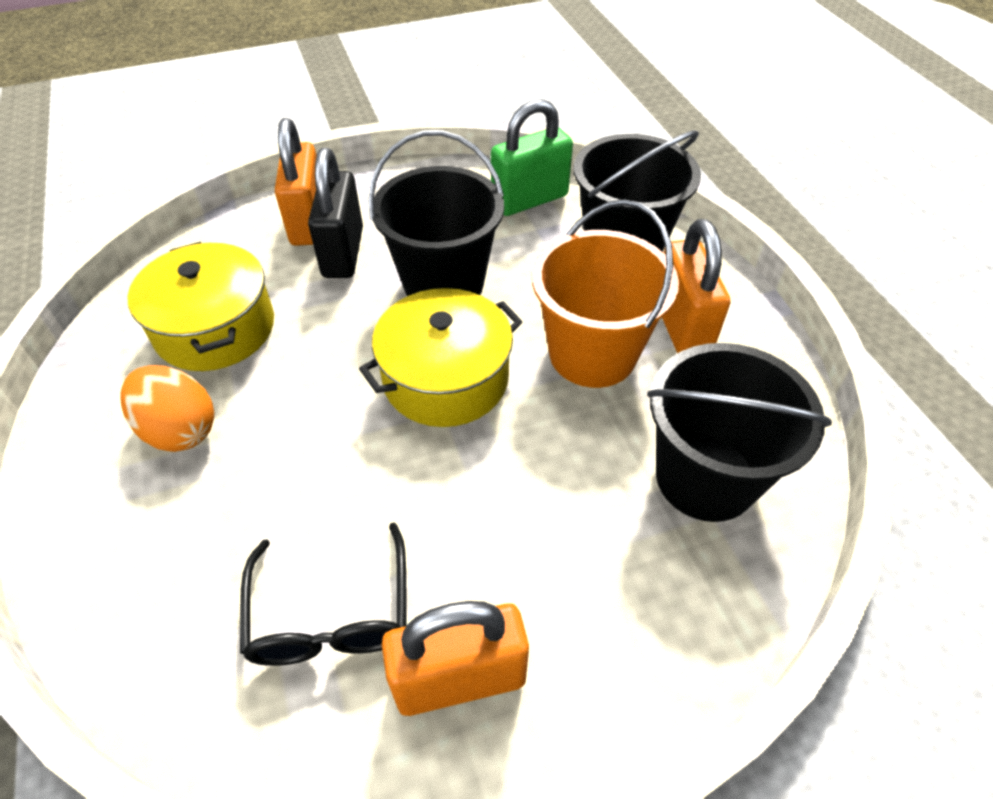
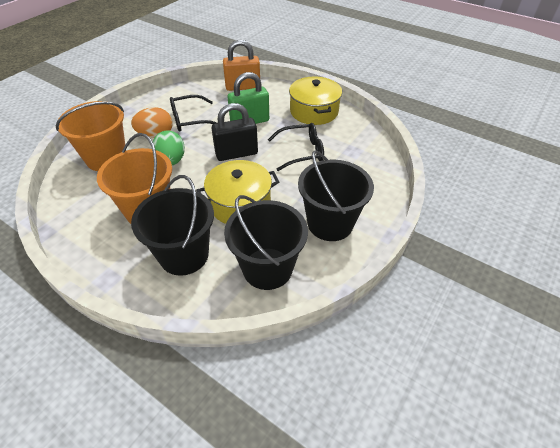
black glasses: [240,522,407,666] = 1 -> [170,95,217,132] [268,123,324,171] = 2
green egg: none = 0 -> [153,131,185,165] = 1
orange bucket: [532,199,679,388] = 1 -> [56,101,125,171] [97,133,172,224] = 2
orange padlock: [275,118,317,246] [382,601,529,716] [662,219,730,353] = 3 -> [223,40,260,91] = 1

